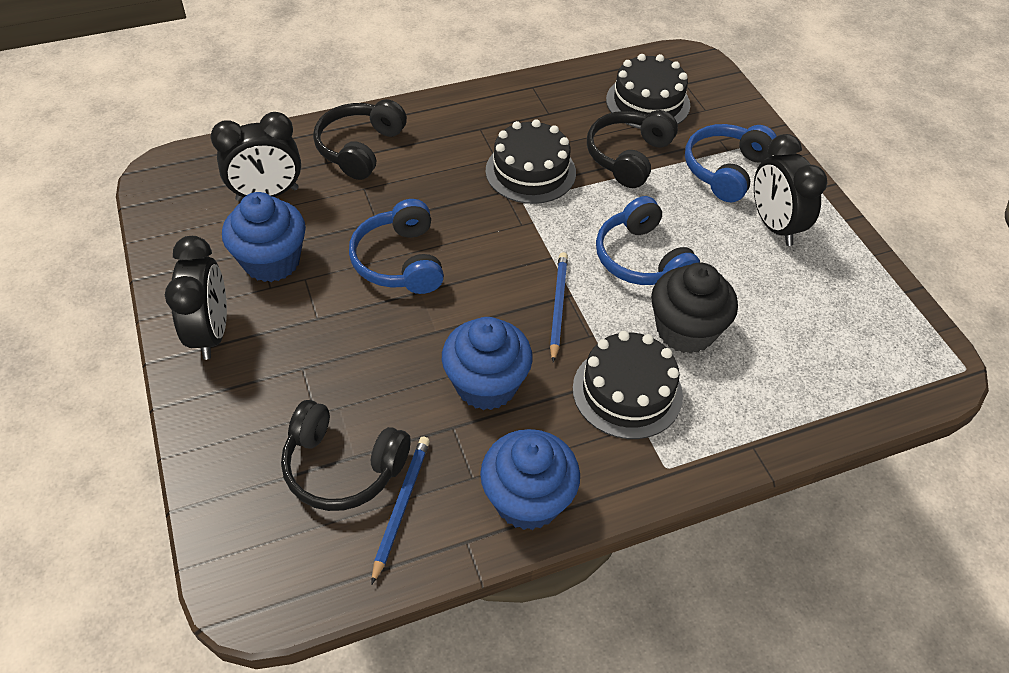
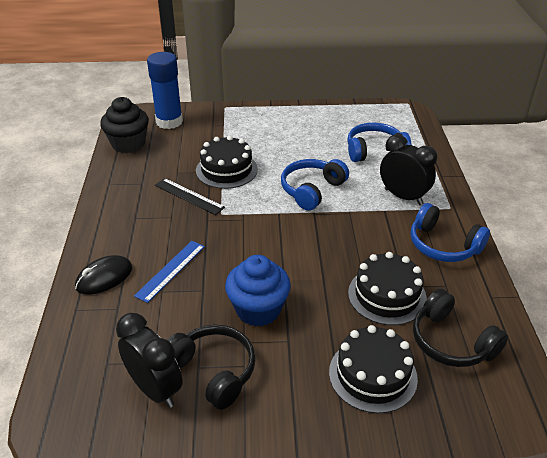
black clock: [165,236,227,360] [211,112,301,201] [754,134,827,246] = 3 -> [116,313,183,408] [380,134,437,205] = 2
black headphones: [281,400,410,511] [313,99,407,180] [587,110,678,188] = 3 -> [167,325,256,410] [413,289,508,367] = 2
black mouse: none = 0 -> [75,255,133,295] = 1
black ruler: none = 0 -> [155,178,225,215] = 1
blue cupcake: [222,192,306,282] [442,317,533,410] [480,429,580,530] = 3 -> [225,255,291,326] = 1
blue glue stick: none = 0 -> [147,52,183,129] = 1
blue pencil: [371,437,430,585] [550,252,568,363] = 2 -> none = 0
blue ruler: none = 0 -> [134,241,205,303] = 1

